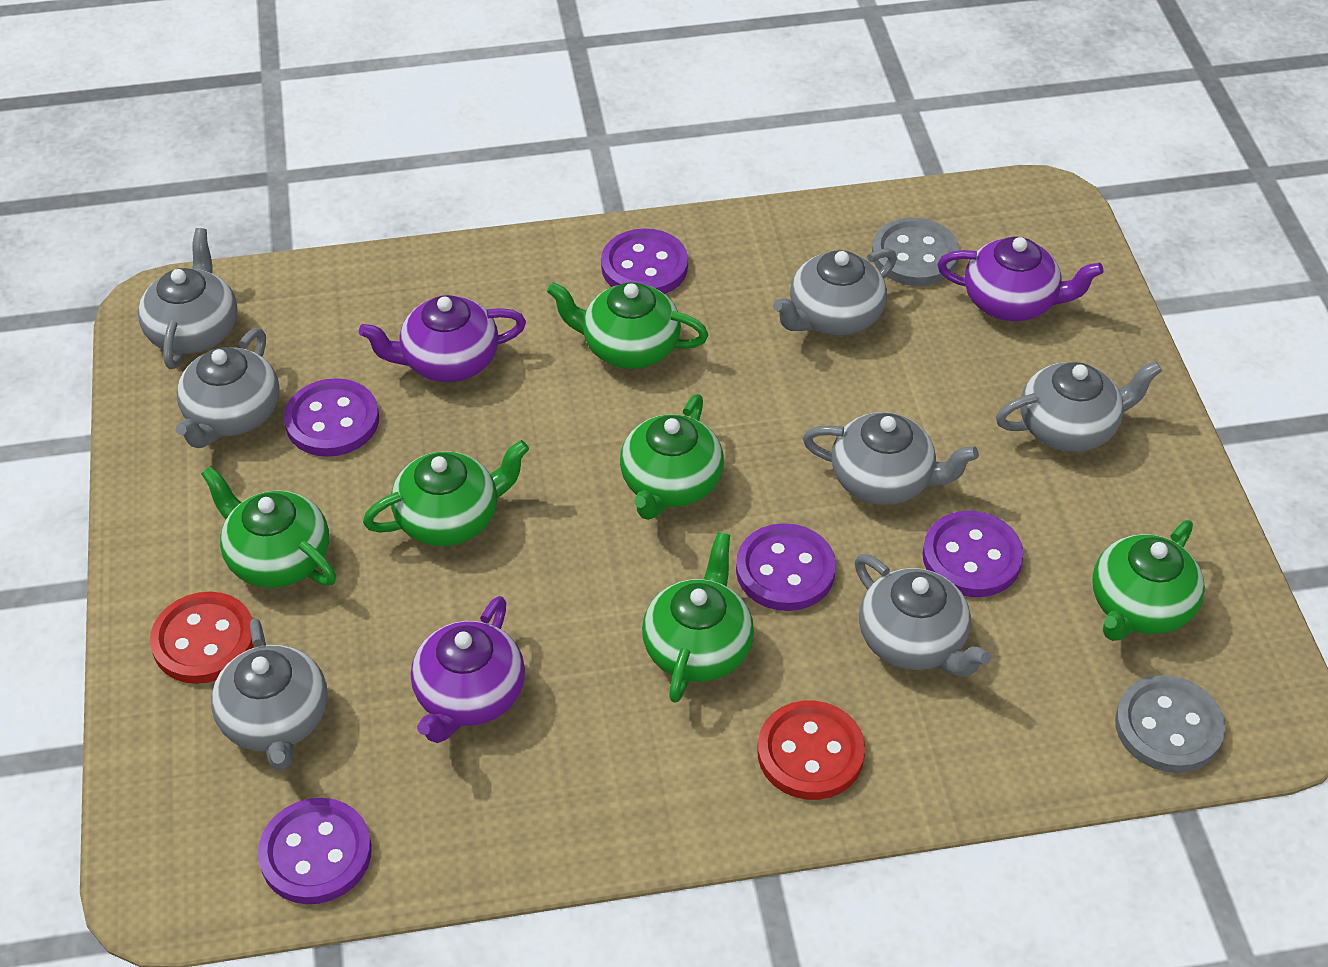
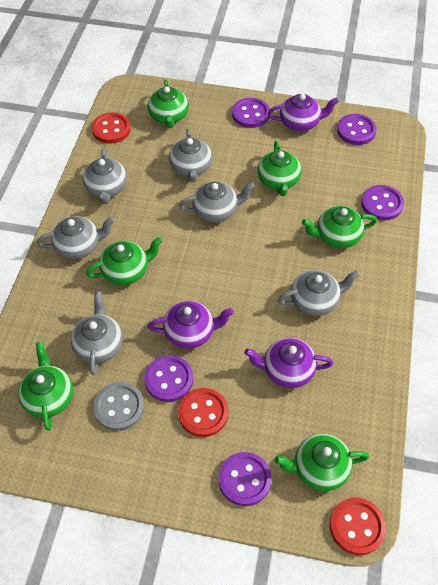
grey button: [872,218,960,286] [1115,675,1225,773] = 2 -> [94,382,144,431] = 1
grey teapot: [138,228,238,369] [175,328,280,448] [211,618,328,771] [773,248,897,336] [803,412,979,505] [854,554,991,677] [996,361,1162,452] = 7 -> [37,216,115,259] [71,292,123,375] [82,149,127,204] [169,129,212,182] [179,181,255,222] [278,270,359,316] = 6
red button: [150,592,254,684] [758,700,865,800] = 2 -> [92,113,131,144] [178,388,229,437] [330,498,386,555] = 3

